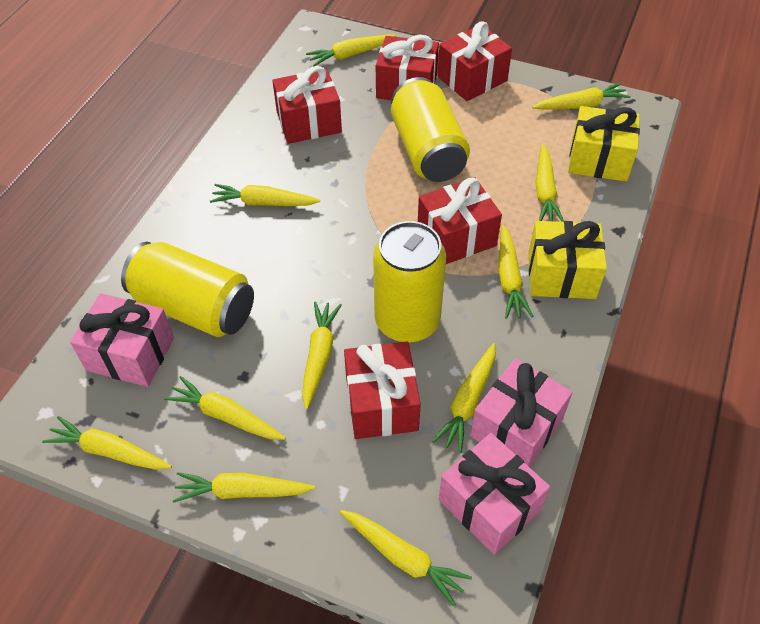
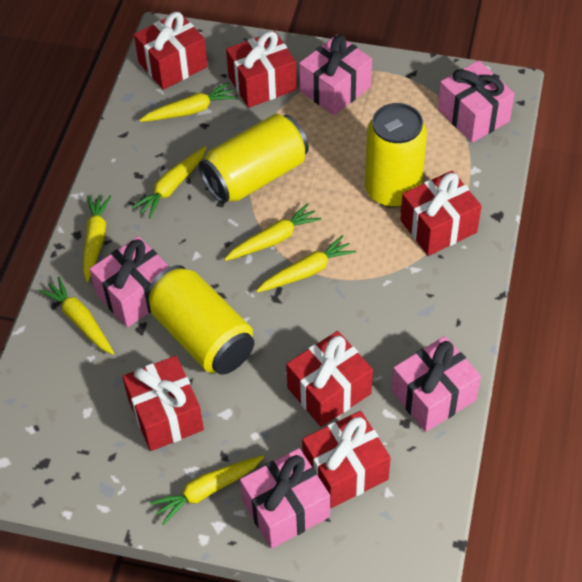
pink gift: [70,293,174,387] [439,433,550,555] [470,358,573,467] = 3 -> [89,236,169,327] [240,448,330,549] [299,35,372,115] [392,336,481,432] [438,60,515,143] = 5
red gift: [272,66,342,144] [344,341,421,439] [376,35,439,100] [418,177,502,264] [438,21,512,101] = 5 -> [122,356,204,451] [134,12,208,90] [226,31,297,108] [286,331,373,427] [302,411,391,508] [400,171,481,256] = 6
yellow carrot: [42,416,172,470] [164,376,286,440] [173,472,315,503] [210,184,321,206] [302,301,342,409] [306,35,397,66] [340,510,472,606] [432,343,496,453] [499,225,533,319] [532,83,630,109] [536,144,564,222] = 11 -> [39,277,114,355] [83,195,111,282] [132,146,207,219] [139,83,237,122] [150,455,264,525] [224,203,321,261] [256,235,356,293] = 7
yellow gift: [528,221,607,299] [568,106,640,182] = 2 -> none = 0

